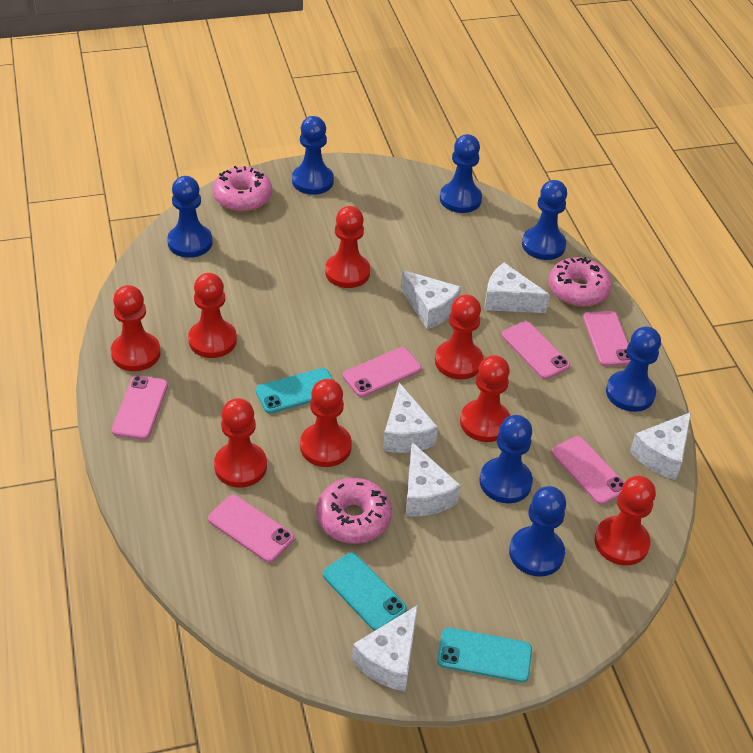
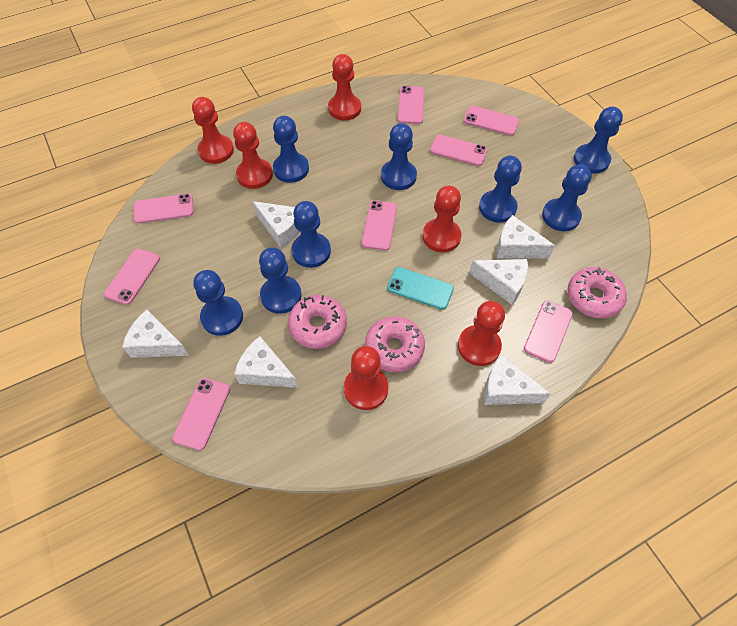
blue pawn: [167,176,212,258] [292,116,334,195] [440,134,482,213] [480,415,533,503] [509,486,566,577] [522,180,567,260] [606,326,661,412] = 7 -> [193,270,243,336] [259,247,302,314] [273,116,309,183] [291,201,331,268] [381,123,417,190] [479,156,522,223] [542,164,592,231] [574,107,623,174] = 8
pink phone: [112,376,168,440] [208,495,294,563] [343,347,422,397] [502,321,570,379] [552,436,625,505] [583,311,631,367] = 6 -> [104,248,160,305] [134,194,194,224] [172,378,230,450] [362,200,397,250] [398,86,424,124] [430,134,488,166] [464,106,519,136] [524,300,573,363] = 8
red pawn: [111,285,161,371] [188,273,237,358] [214,398,267,487] [300,379,352,467] [325,206,370,288] [435,295,483,379] [460,355,510,442] [594,476,656,565] = 8 -> [192,97,234,164] [233,122,273,189] [328,54,361,121] [344,346,388,410] [422,186,461,252] [458,301,505,366] = 6
turquoise phone: [256,368,333,414] [323,552,407,631] [437,627,532,682] = 3 -> [387,267,454,310] = 1

